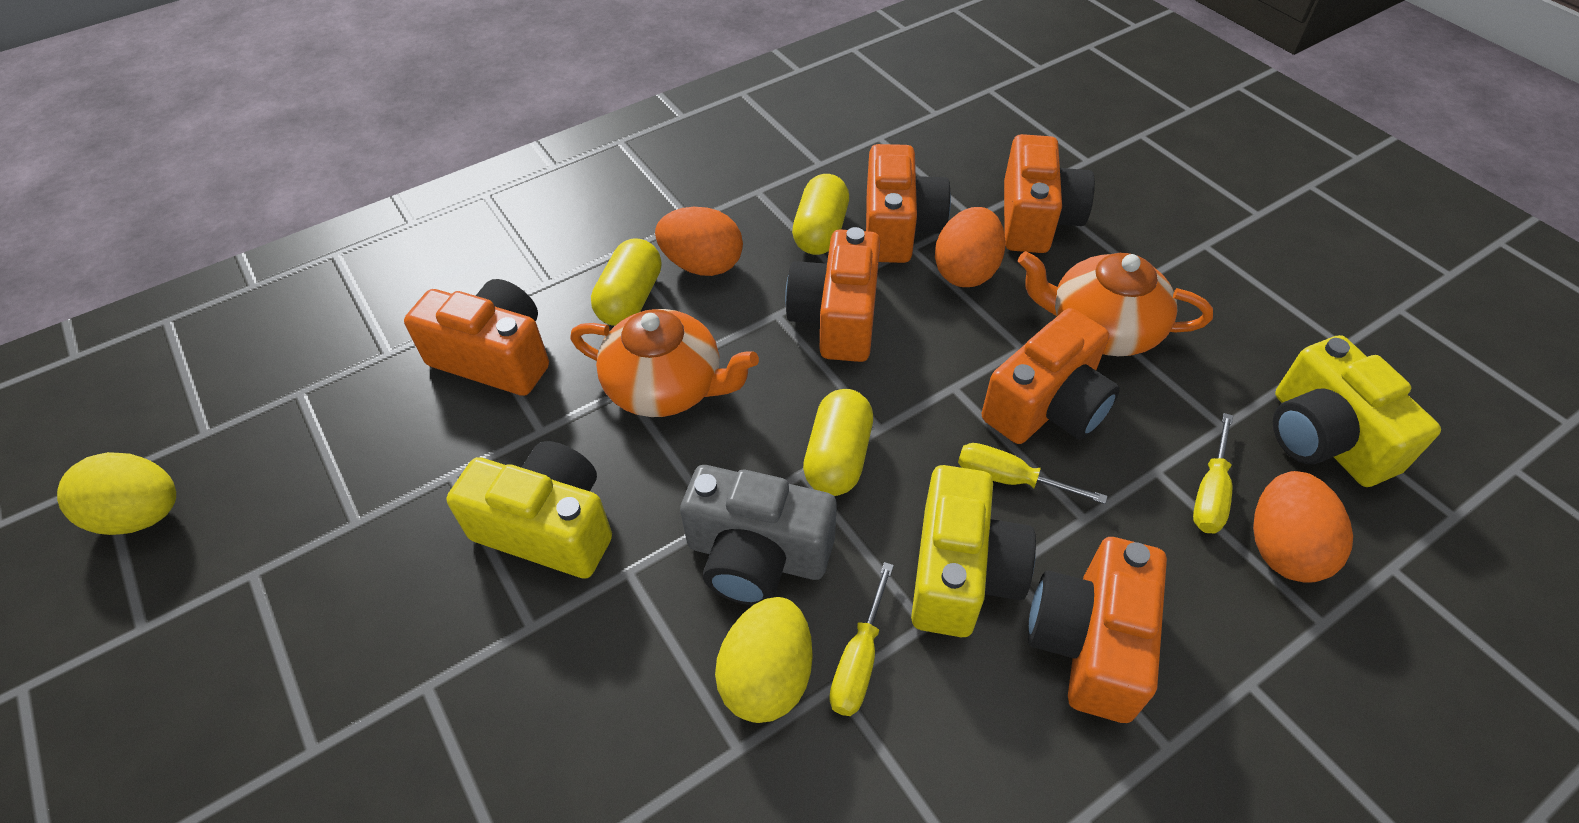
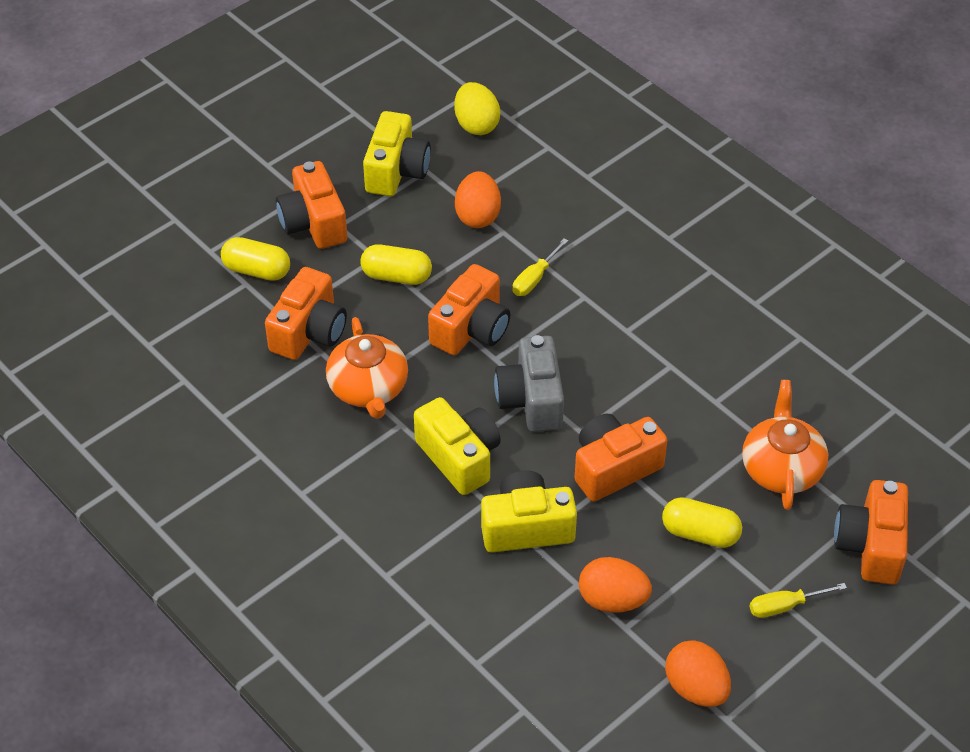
orange camera: [404,279,549,396] [785,227,880,362] [866,144,951,263] [982,308,1120,444] [1004,134,1095,253] [1028,537,1167,723] = 6 -> [265,267,347,360] [276,161,347,249] [428,264,510,355] [575,414,667,501] [834,480,908,584] = 5
yellow egg: [57,452,176,535] [715,597,813,723] = 2 -> [454,82,500,135] = 1
yellow screwdriver: [829,562,894,716] [958,443,1108,504] [1193,413,1233,533] = 3 -> [513,238,568,296] [750,583,847,618] = 2

